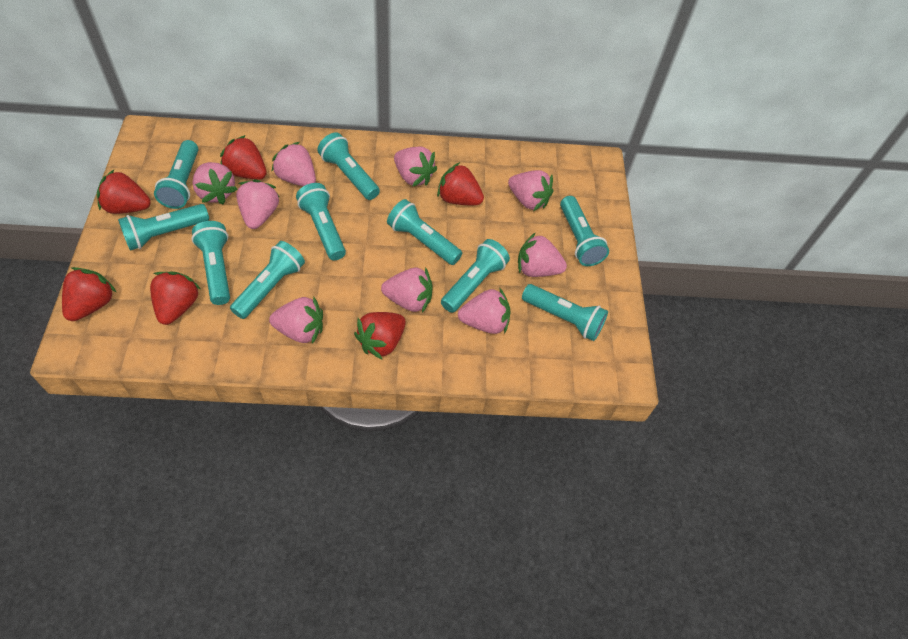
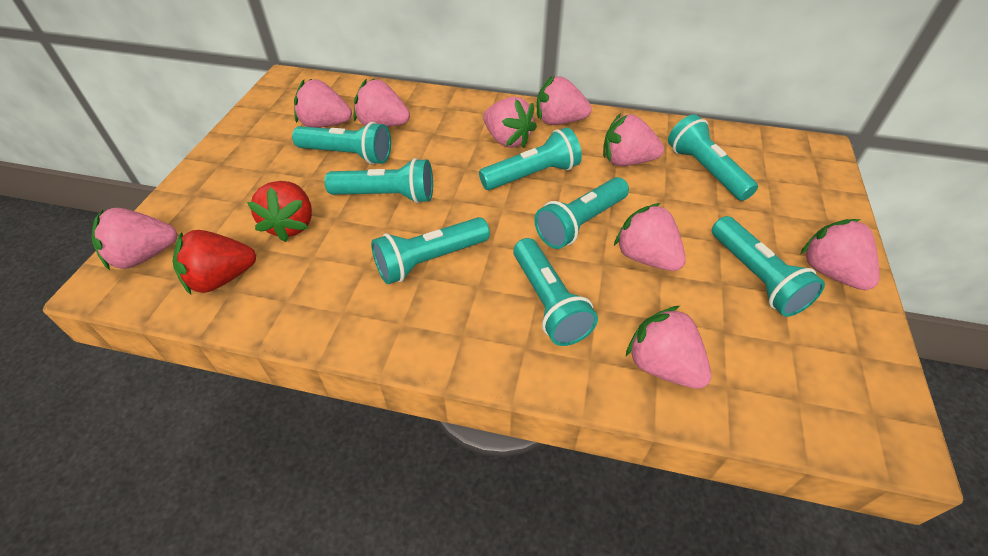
red strawberry: [62,267,116,321] [97,170,151,214] [150,272,200,325] [220,135,267,180] [354,312,406,359] [437,162,484,205] = 6 -> [173,230,256,295] [247,181,312,242] = 2
turquoise flashlight: [118,204,209,251] [154,140,199,209] [191,221,230,305] [230,241,305,319] [296,183,346,260] [317,132,380,200] [387,199,462,265] [441,239,510,313] [522,284,608,341] [560,196,609,266] = 10 -> [292,122,391,165] [325,158,433,203] [371,217,490,284] [479,127,582,190] [513,238,598,346] [534,177,629,249] [668,114,758,201] [712,216,825,317] = 8

